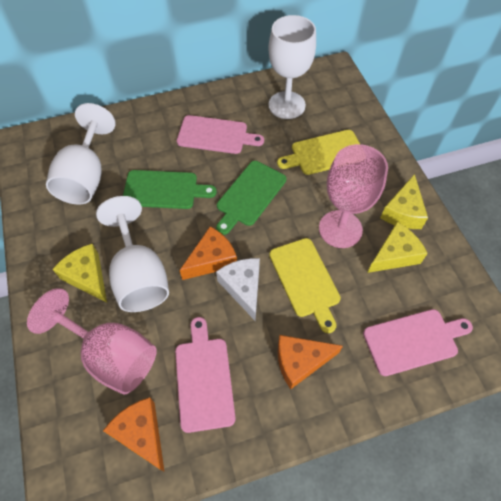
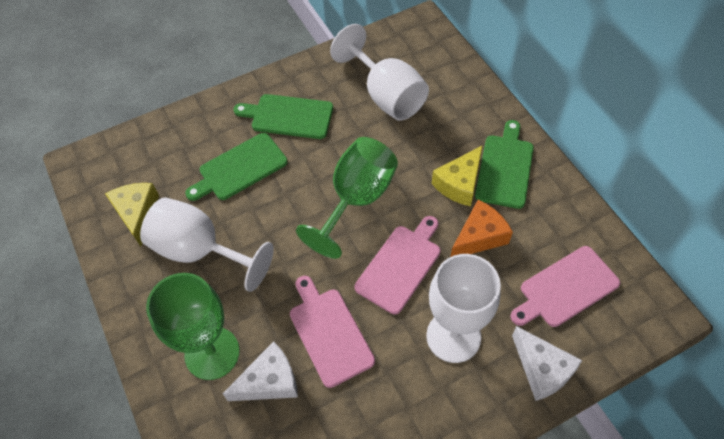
green cutting board: [123,170,217,209] [216,161,286,235] = 2 -> [185,133,288,201] [233,94,333,139] [475,120,534,209] = 3
green goblet: none = 0 -> [146,273,240,380] [296,137,398,259] = 2
orange cheese: [103,397,164,471] [180,226,237,280] [278,335,343,389] = 3 -> [451,200,513,257] = 1
pink goblet: [27,288,157,394] [319,144,388,248] = 2 -> none = 0
white cheese: [216,258,260,320] = 1 -> [222,341,298,401] [512,326,582,401] = 2
yellow cheese: [52,244,107,303] [367,222,428,273] [380,174,428,229] = 3 -> [105,183,159,247] [432,145,483,206] = 2
yellow cutting board: [269,238,341,333] [277,130,360,175] = 2 -> none = 0

